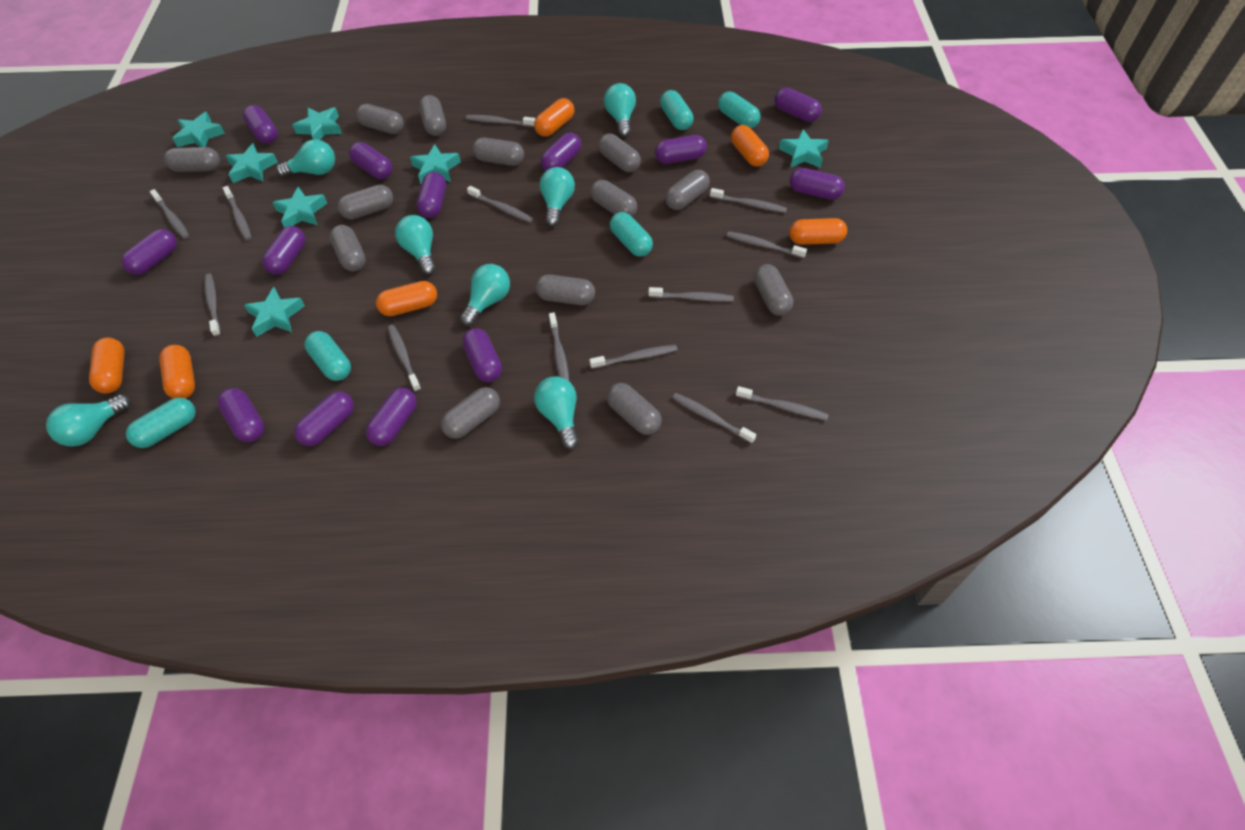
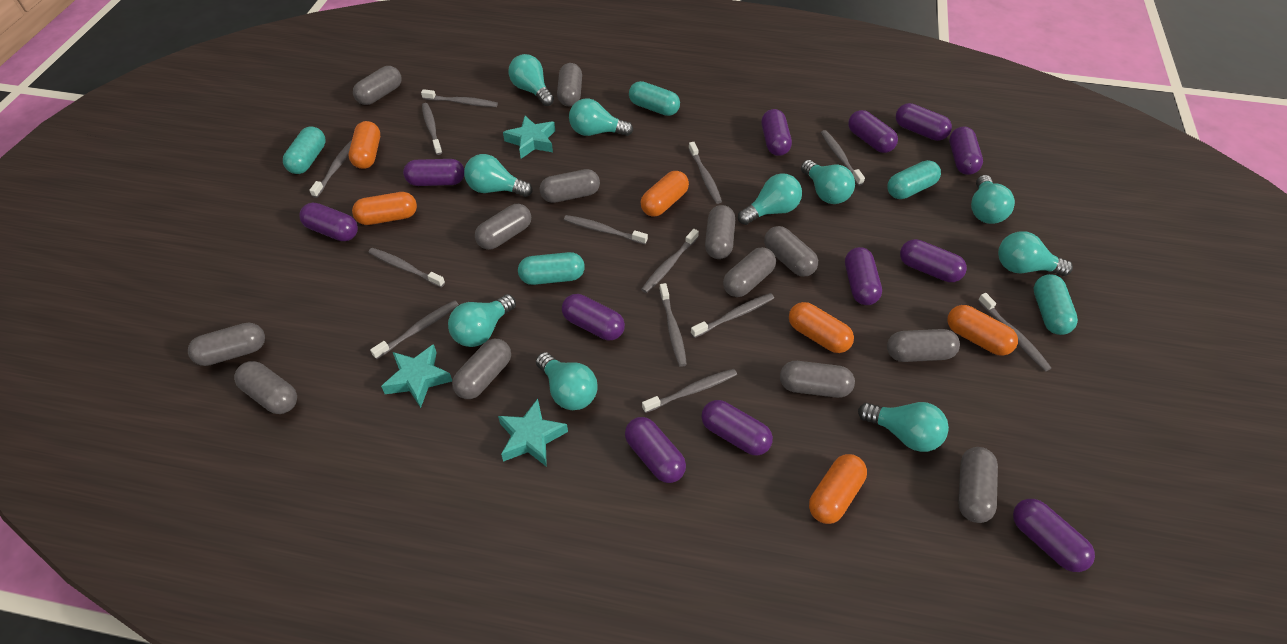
purple capsule: [121,229,177,275] [217,388,264,442] [243,105,278,144] [262,226,305,275] [294,391,354,446] [349,142,392,179] [366,388,417,446] [417,172,446,218] [462,328,502,382] [541,133,581,171] [655,135,707,164] [774,88,822,122] [790,168,845,200] = 13 -> [299,203,358,241] [403,159,464,186] [562,294,625,340] [625,417,686,483] [701,400,773,456] [761,109,792,156] [845,247,882,305] [848,110,898,153] [896,103,952,141] [900,239,967,282] [949,126,983,175] [1013,499,1095,572] = 12
turquoise light bulb: [46,394,131,447] [276,139,335,177] [395,215,436,275] [460,264,510,326] [534,376,579,449] [540,167,575,227] [604,83,636,137] = 7 -> [448,294,516,347] [464,154,533,197] [508,54,554,106] [536,352,598,410] [569,98,633,136] [738,173,802,225] [801,160,855,204] [858,402,949,452] [971,175,1015,224] [998,231,1073,276] = 10
turquoise star: [172,112,225,147] [226,143,278,183] [244,287,305,337] [272,186,327,228] [292,107,342,140] [410,144,461,184] [779,129,829,168] = 7 -> [381,344,452,408] [498,399,568,467] [503,116,555,159] = 3

